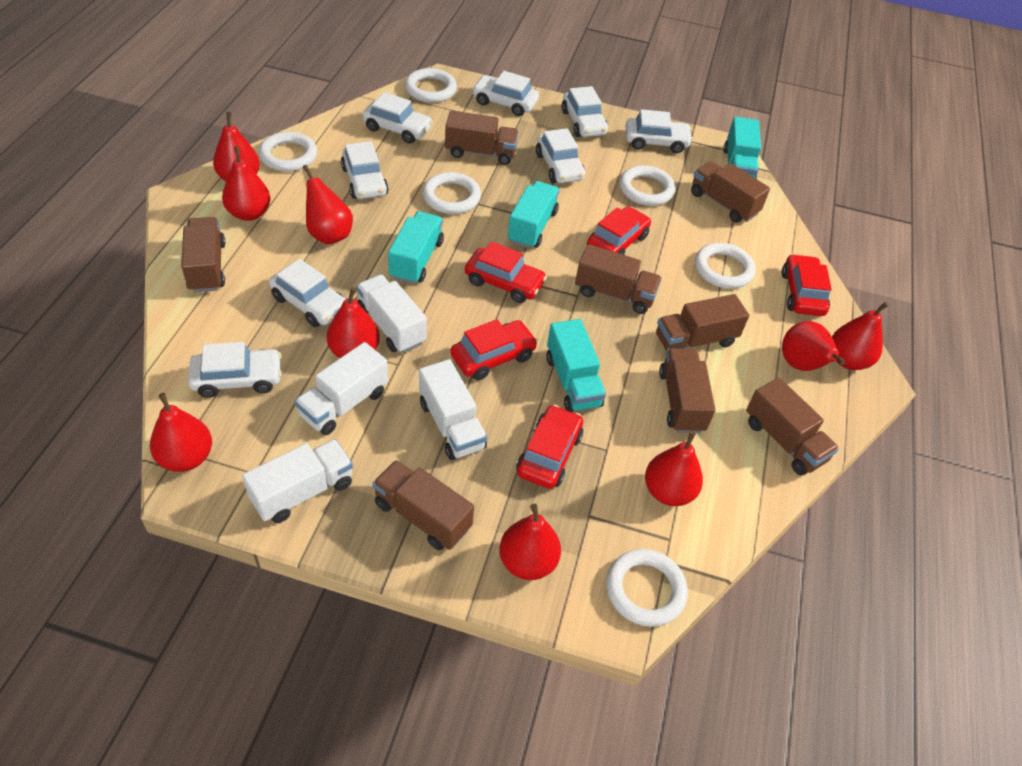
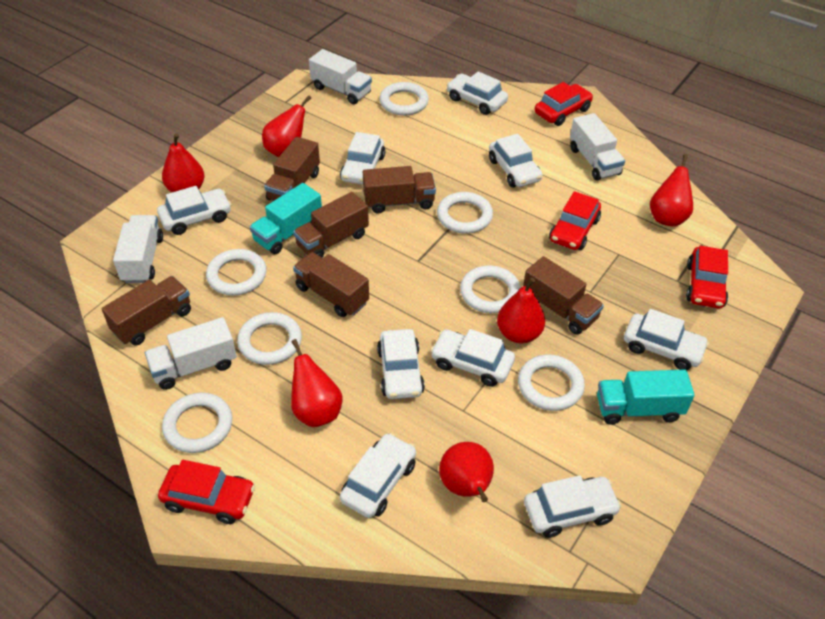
brown truck: [181,217,226,292] [373,460,474,550] [445,110,519,165] [575,244,662,314] [656,294,749,351] [659,348,715,433] [691,161,770,222] [746,377,839,475] = 8 -> [102,276,191,346] [264,137,320,201] [293,192,369,258] [293,252,369,317] [363,166,436,214] [523,256,604,335] = 6
red car: [450,319,538,380] [465,241,547,303] [516,405,583,489] [587,206,651,255] [782,254,832,316] = 5 -> [158,460,255,524] [534,82,593,126] [549,191,601,250] [686,246,728,308] = 4
red pear: [150,393,212,472] [213,112,260,181] [222,146,270,221] [303,165,353,244] [327,287,380,358] [499,504,561,580] [645,431,703,506] [782,321,846,371] [832,302,889,370] = 9 -> [162,133,204,192] [262,95,311,157] [291,339,342,427] [439,442,494,502] [497,278,545,343] [650,154,693,226] = 6
turquoise truck: [388,211,444,284] [508,181,560,249] [546,319,606,412] [723,117,761,179] = 4 -> [250,183,322,254] [597,370,695,425] = 2
white car: [188,342,282,398] [269,259,346,327] [341,141,388,199] [362,92,433,144] [472,71,539,116] [536,128,585,183] [562,86,608,137] [625,109,693,153] = 8 -> [157,186,231,235] [340,132,385,185] [340,433,416,518] [377,329,425,399] [430,329,515,387] [447,71,508,115] [489,134,542,188] [524,475,622,538] [624,309,709,370] = 9
white ring: [259,132,317,172] [405,68,457,103] [422,172,481,214] [606,549,688,627] [620,165,676,206] [695,243,755,289] = 6 -> [162,393,232,453] [206,249,267,296] [237,312,302,365] [380,82,429,116] [437,192,493,233] [460,266,521,313] [518,354,585,411] = 7

